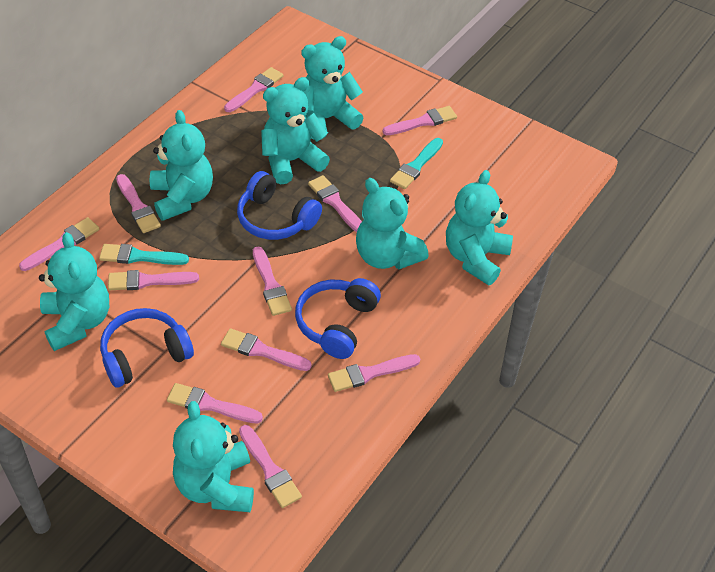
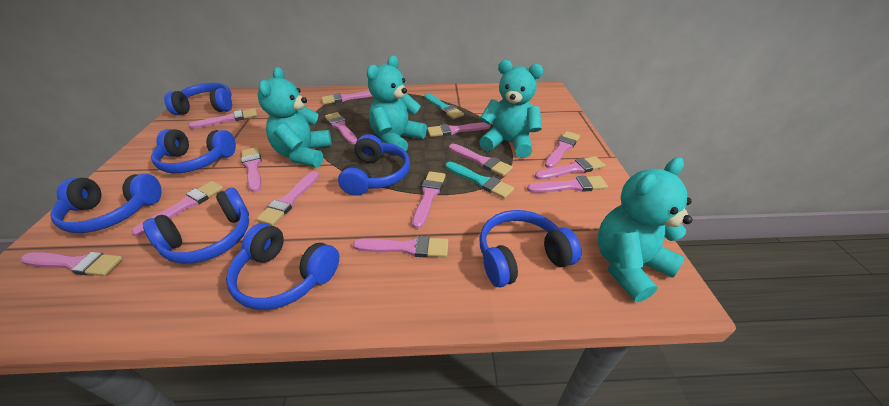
blue headphones: [100,308,194,387] [237,171,322,240] [295,278,381,359] = 3 -> [50,174,162,233] [143,188,249,264] [151,129,236,173] [164,83,232,115] [226,223,339,309] [338,134,410,196] [479,210,581,287] = 7
pink brush: [19,217,99,271] [108,270,199,290] [116,174,161,233] [167,383,263,423] [221,328,312,371] [224,67,284,112] [239,425,302,508] [253,247,292,316] [308,175,362,232] [328,354,420,392] [383,106,457,135] = 11 -> [20,252,123,276] [131,181,223,236] [188,108,257,129] [241,147,262,192] [256,171,319,226] [321,91,372,104] [325,112,357,144] [353,236,448,257] [412,171,446,229] [427,122,491,137] [449,144,513,176] [527,176,608,193] [535,156,605,180] [545,131,580,168] = 14
turquoise teddy bear: [39,232,109,351] [150,110,213,221] [173,401,254,512] [261,77,330,184] [302,36,363,139] [356,178,429,269] [446,170,513,285] = 7 -> [258,67,332,167] [367,56,427,152] [479,60,543,158] [597,157,693,302] = 4

